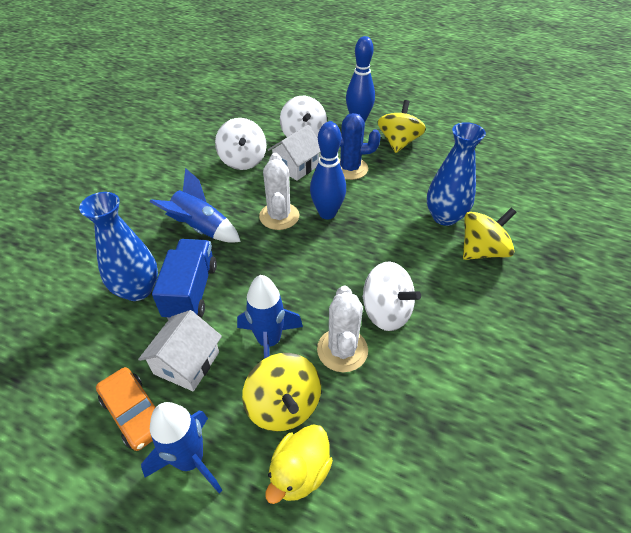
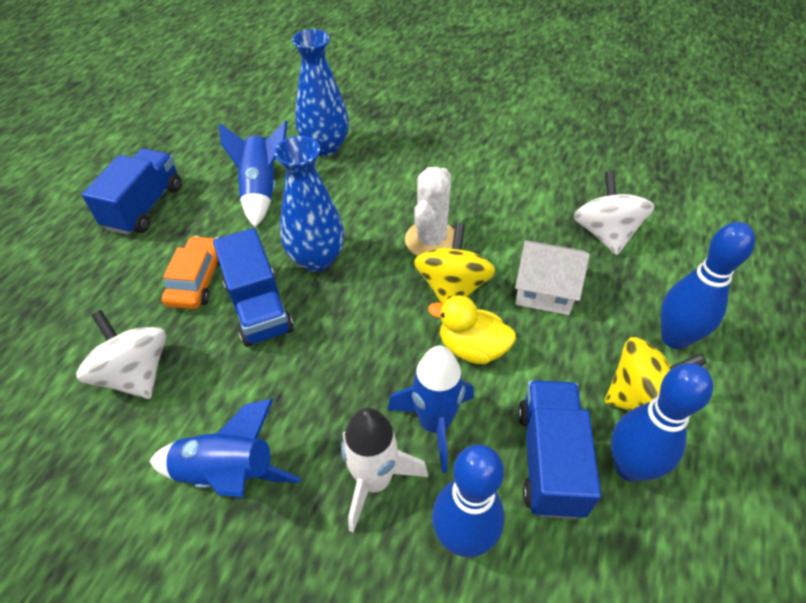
blue bowling pin: [310,122,346,220] [346,36,375,122] = 2 -> [432,444,504,558] [611,363,713,482] [661,222,755,349] = 3
blue cactus: [328,113,381,180] = 1 -> none = 0
blue truck: [152,239,217,320] = 1 -> [82,148,181,235] [213,228,294,347] [518,380,601,519] = 3
white cactus: [259,153,299,230] [317,286,368,372] = 2 -> [405,167,454,256] = 1
white house: [138,310,222,391] [268,125,320,181] = 2 -> [515,240,590,315] = 1
white rocket: none = 0 -> [341,408,428,533] = 1
white spinning top: [215,118,267,170] [280,96,327,138] [362,261,421,331] = 3 -> [76,310,166,399] [574,171,655,255] = 2
yellow spinning top: [242,353,321,431] [378,100,426,153] [463,208,517,260] = 3 -> [414,222,496,304] [605,337,707,411] = 2

